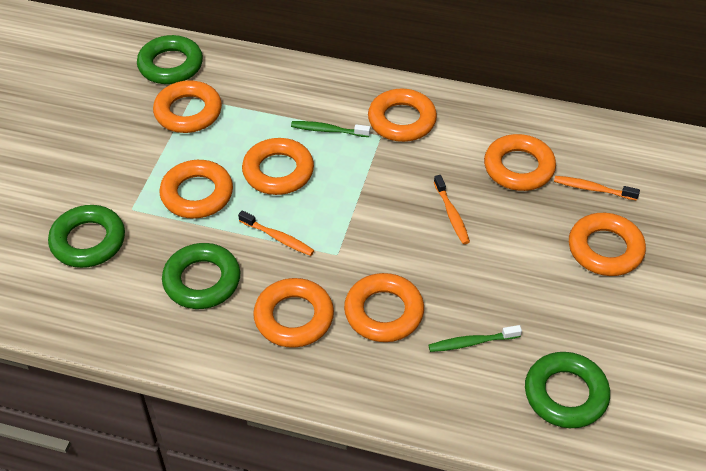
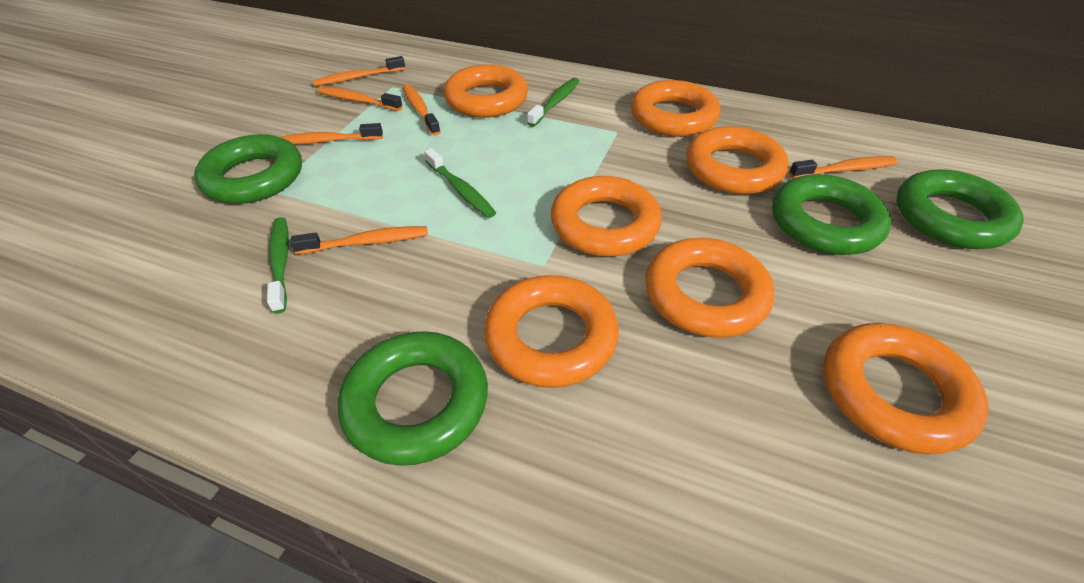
green toothbrush: [291,121,370,137] [428,325,522,352] = 2 -> [267,217,289,314] [424,148,496,218] [527,78,580,127] = 3
orange ring: [153,80,222,133] [159,160,233,219] [242,138,314,195] [253,278,334,348] [344,273,424,342] [368,89,437,142] [484,134,556,191] [569,213,646,276] = 8 -> [444,64,528,118] [484,275,619,388] [550,176,662,257] [631,80,720,137] [645,238,774,338] [686,126,789,194] [824,323,988,454] = 7
orange toothbrush: [238,210,315,256] [434,175,470,244] [554,176,640,201] = 3 -> [280,123,383,145] [290,226,428,254] [313,56,405,86] [317,87,403,111] [403,84,441,136] [789,157,898,179] = 6

